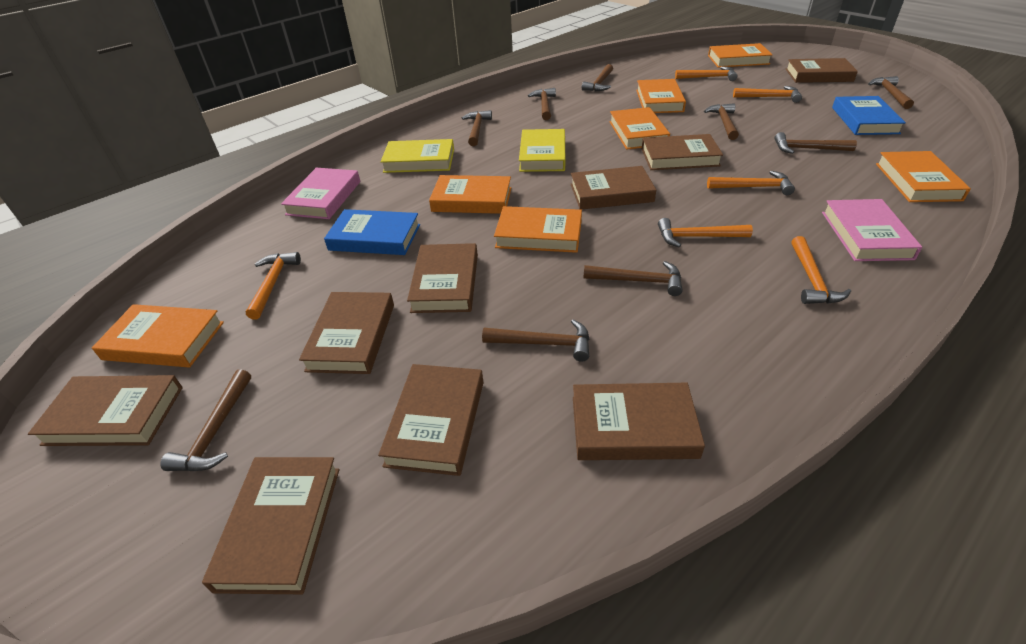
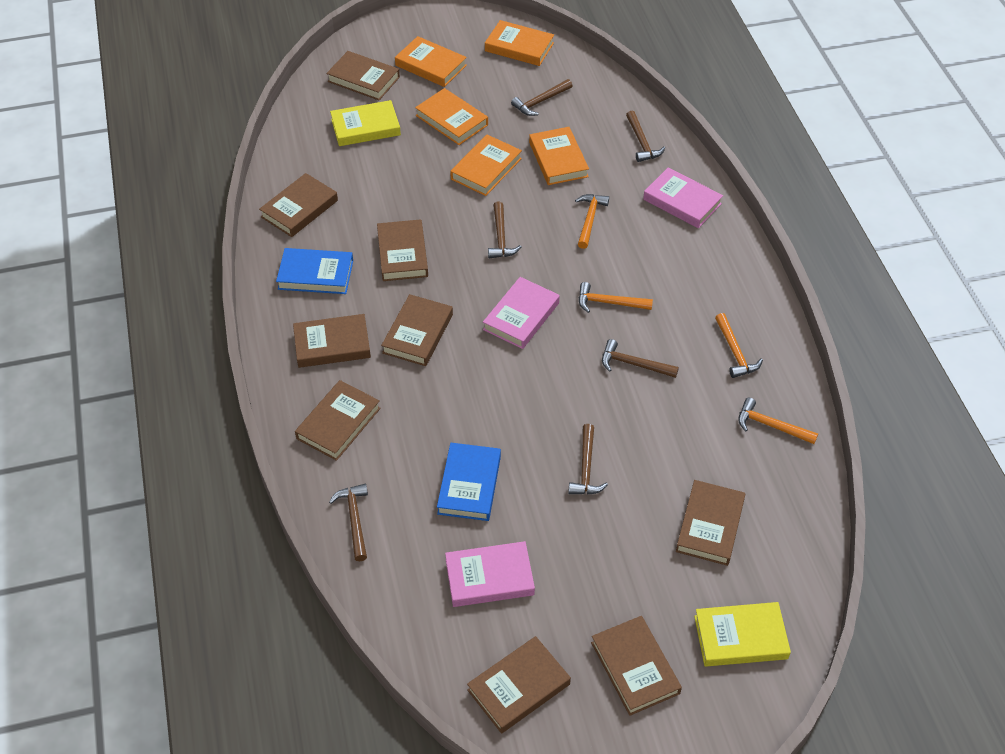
brown hammer: [160,369,251,471] [462,110,492,146] [482,319,589,362] [528,88,556,120] [582,64,613,91] [584,261,683,296] [704,103,739,140] [774,132,857,154] [868,76,914,109] = 9 -> [329,484,368,561] [488,202,522,258] [511,79,572,116] [568,424,608,494] [602,339,679,378] [626,111,665,162] = 6
orange book: [92,304,224,367] [429,175,511,214] [494,206,582,253] [609,107,670,150] [636,79,686,113] [708,43,773,68] [876,151,971,202] = 7 -> [395,36,467,87] [415,88,488,145] [450,135,522,196] [485,20,554,66] [529,127,589,185] = 5
orange hammer: [246,252,301,320] [658,218,753,247] [675,66,737,81] [707,171,795,195] [733,86,802,103] [791,236,851,304] = 6 -> [575,194,609,249] [579,282,653,313] [715,313,763,378] [738,398,818,444] = 4
pink book: [281,168,360,219] [822,199,922,261] = 2 -> [445,541,535,607] [483,277,560,349] [643,167,723,228] = 3

